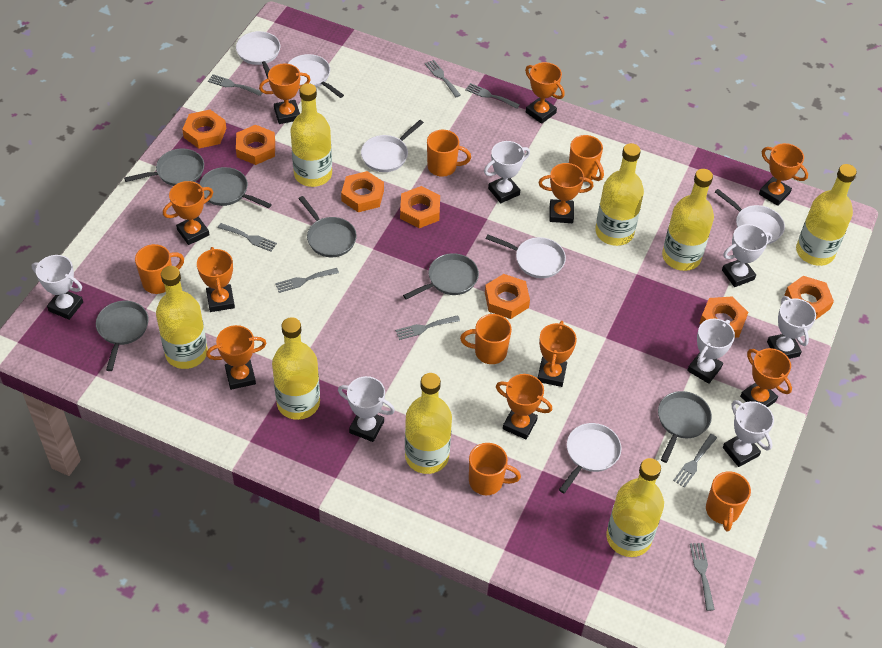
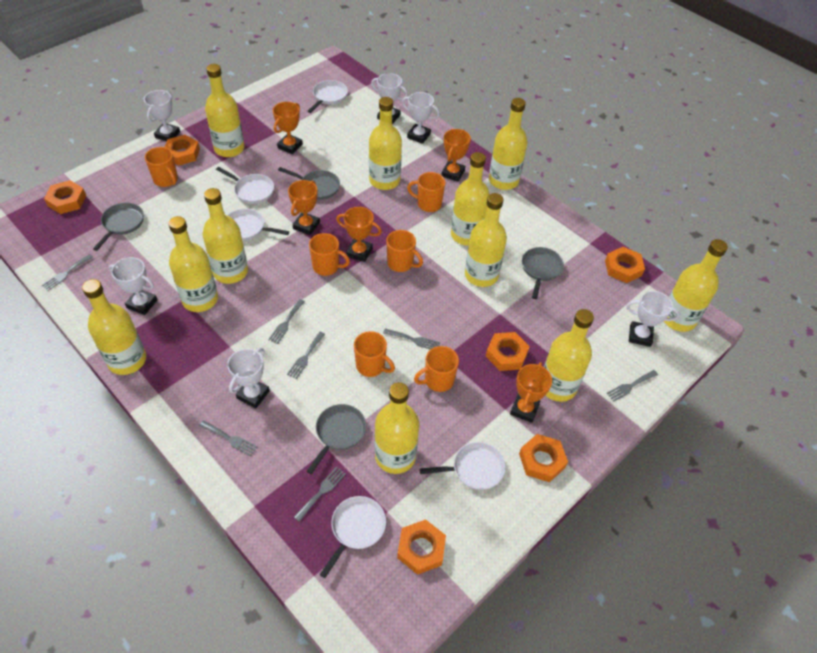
grey fork: [208,74,262,96] [218,223,277,252] [275,268,339,293] [395,315,460,340] [425,60,461,97] [465,83,520,109] [673,434,717,488] [690,543,715,611] = 8 -> [42,254,93,291] [199,420,258,457] [268,299,305,344] [287,332,325,379] [294,467,346,522] [383,329,441,350] [607,370,658,402] = 7
grey pan: [96,301,149,371] [124,149,204,186] [199,167,272,208] [298,196,357,257] [403,253,479,299] [658,391,712,463] = 6 -> [93,203,144,251] [278,167,340,200] [307,404,366,474] [522,247,564,299] = 4
orange nut: [182,110,226,149] [236,125,275,165] [341,171,384,212] [400,186,440,228] [485,274,530,319] [700,296,748,338] [784,276,834,319] = 7 -> [44,180,86,214] [165,135,200,166] [397,519,446,575] [486,332,530,371] [519,434,568,482] [605,247,645,283] = 6
orange trophy: [163,181,213,245] [197,247,235,312] [206,325,267,390] [259,63,311,124] [496,374,552,439] [525,62,565,124] [538,163,593,223] [538,321,577,387] [740,348,792,407] [759,143,808,206] = 10 -> [273,102,303,154] [288,180,320,235] [336,207,382,262] [442,129,471,182] [510,362,552,423] = 5
white pan: [236,31,280,78] [288,54,344,98] [361,120,424,172] [486,234,566,278] [559,423,622,493] [715,189,785,244] = 6 -> [216,167,274,204] [227,209,289,241] [308,80,348,113] [320,496,386,578] [419,442,505,490] = 5
white trophy: [32,255,83,320] [338,376,395,442] [484,141,530,203] [687,319,735,384] [722,224,772,287] [723,400,774,467] [767,296,816,359] = 7 -> [109,257,157,315] [144,90,180,141] [227,348,270,408] [371,73,408,124] [402,92,440,144] [626,291,680,347] = 6
yellow bottle: [156,266,208,369] [272,317,320,420] [290,83,332,187] [405,373,452,474] [595,143,644,246] [606,458,664,557] [662,169,714,271] [796,164,857,266] = 8 -> [82,279,146,375] [168,216,218,312] [203,188,248,284] [205,64,245,157] [369,97,402,190] [375,382,419,474] [451,152,490,246] [465,193,507,287] [489,98,528,190] [544,309,594,402] [664,239,728,332] = 11

